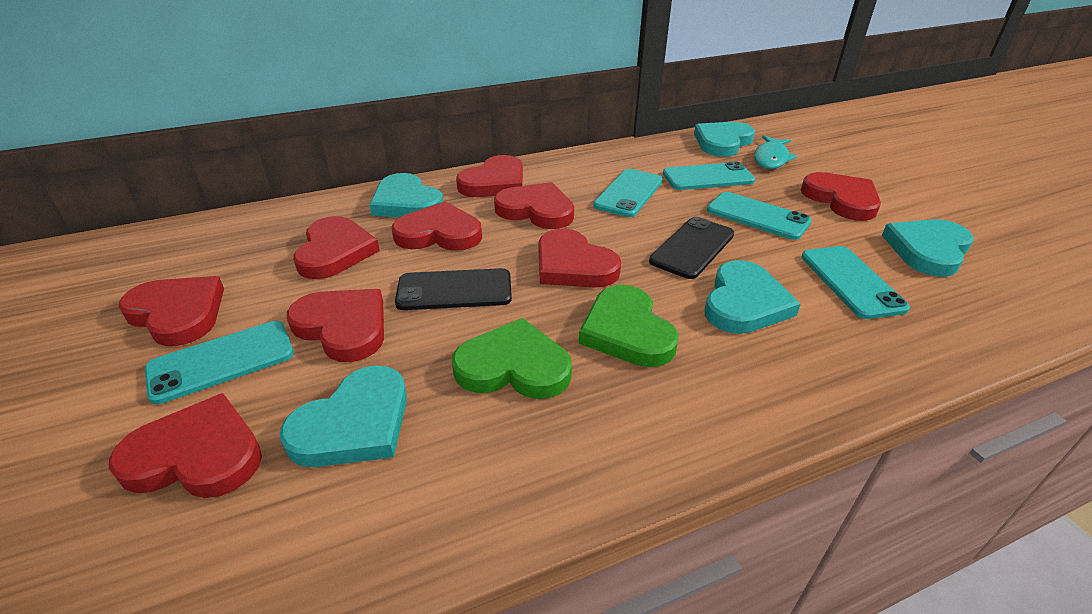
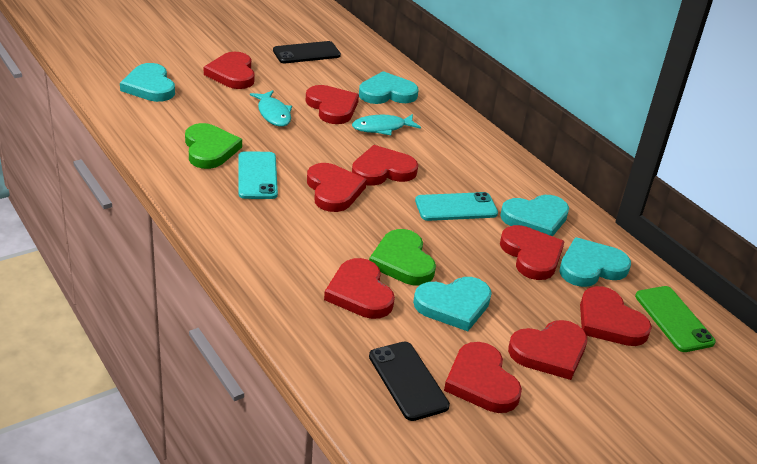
green phone: none = 0 -> [635,286,716,352] = 1
turquoise fish: [754,135,797,169] = 1 -> [250,90,292,127] [352,114,421,135] = 2
turquoise phone: [145,321,294,404] [593,169,663,217] [663,162,755,190] [707,192,812,240] [801,246,910,319] = 5 -> [239,151,278,199] [415,192,498,221] = 2

